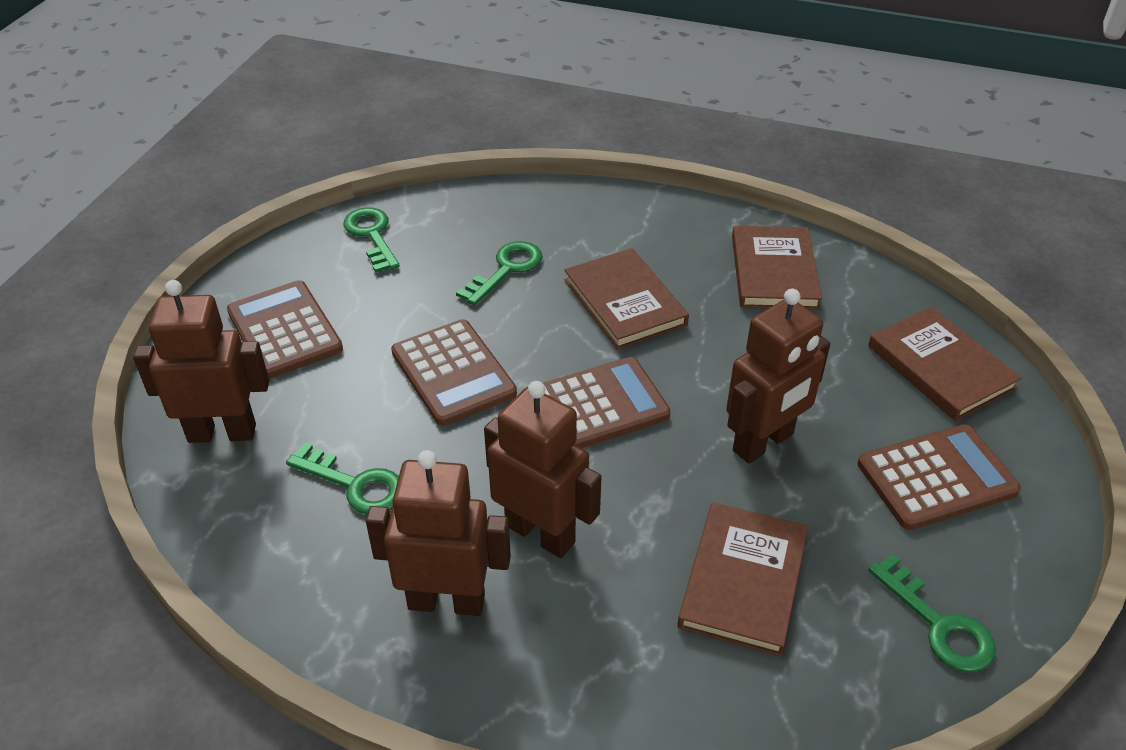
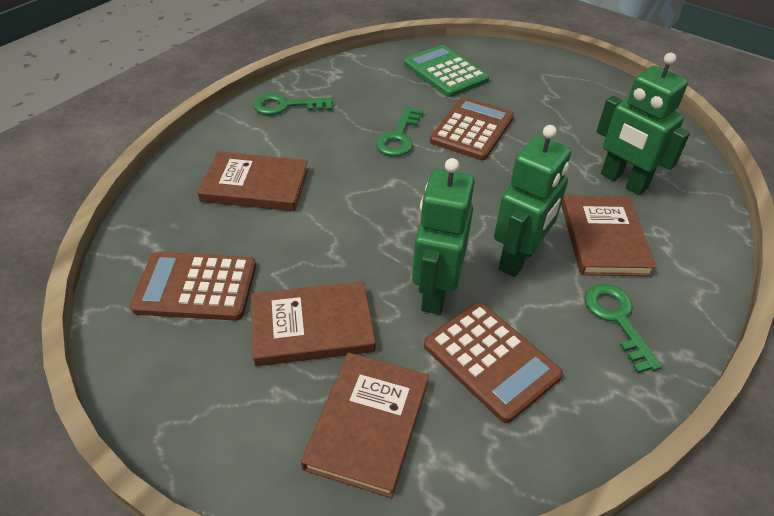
brown calculator: [227,280,343,379] [391,319,517,426] [543,357,670,448] [857,424,1021,530] = 4 -> [130,252,256,321] [424,302,563,423] [430,97,514,160] = 3
brown robot: [133,280,269,443] [366,450,511,616] [484,381,601,558] [726,289,830,464] = 4 -> none = 0
green calculator: none = 0 -> [404,45,489,97] = 1
green key: [286,443,399,515] [344,207,400,273] [456,241,543,306] [868,554,996,672] = 4 -> [253,94,333,115] [376,106,423,156] [584,284,663,374] = 3
green robot: none = 0 -> [412,158,475,315] [494,125,571,277] [596,53,690,195] = 3

